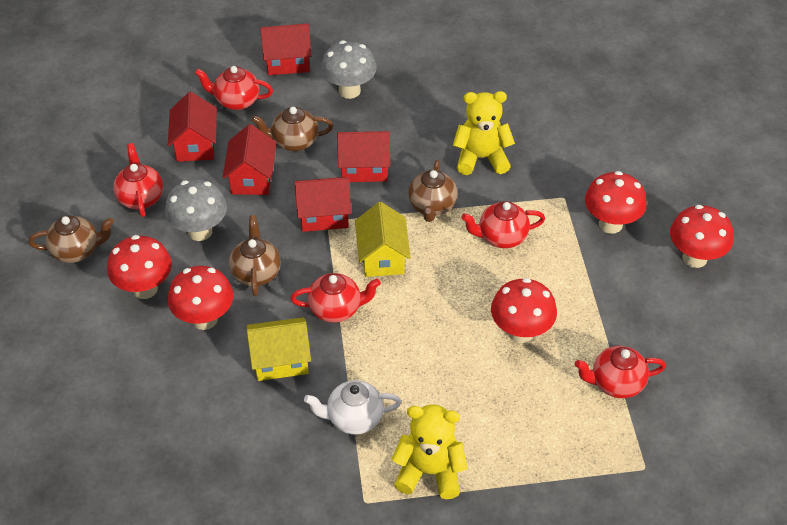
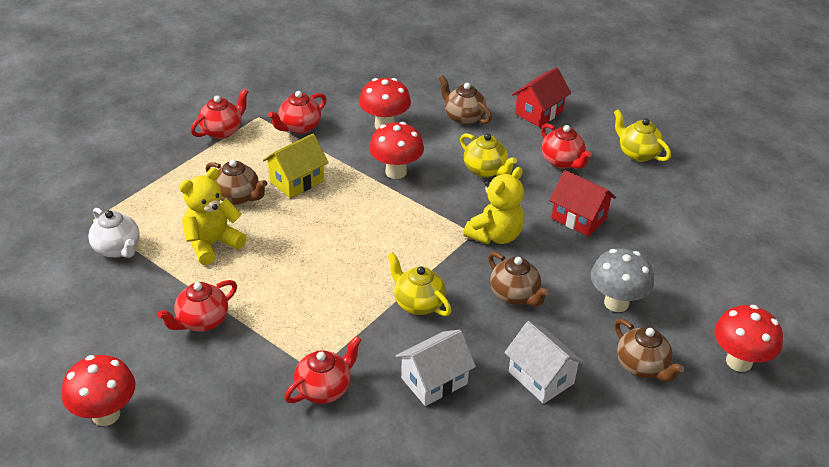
grey mushroom: [165,179,227,241] [321,41,377,99] = 2 -> [591,249,654,312] = 1
red house: [168,92,217,162] [223,124,276,195] [260,23,311,75] [294,177,351,232] [337,131,390,182] = 5 -> [512,67,571,127] [549,170,616,237] = 2
red mushroom: [107,235,172,299] [168,266,234,330] [491,278,557,343] [585,171,647,234] [670,205,734,268] = 5 -> [62,355,135,426] [359,78,411,129] [369,122,424,179] [714,305,783,372] = 4
white house: none = 0 -> [396,330,476,406] [504,321,585,404] = 2
yellow house: [247,317,311,381] [355,202,411,277] = 2 -> [263,134,329,198] = 1
yellow teapot: none = 0 -> [388,252,452,316] [460,133,517,178] [614,109,671,162] = 3

